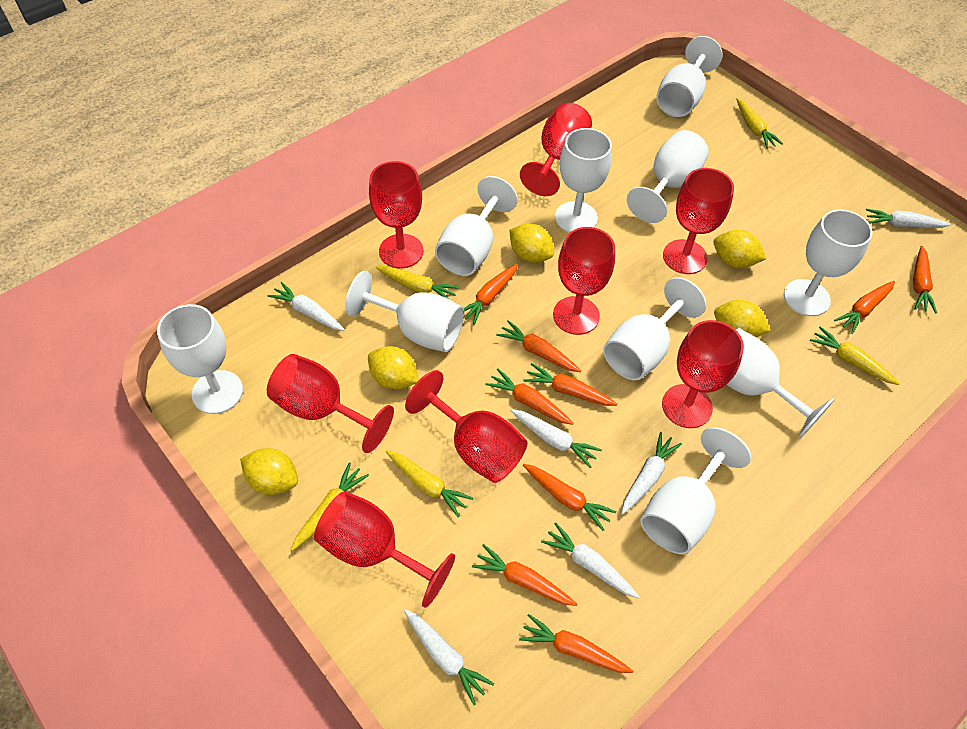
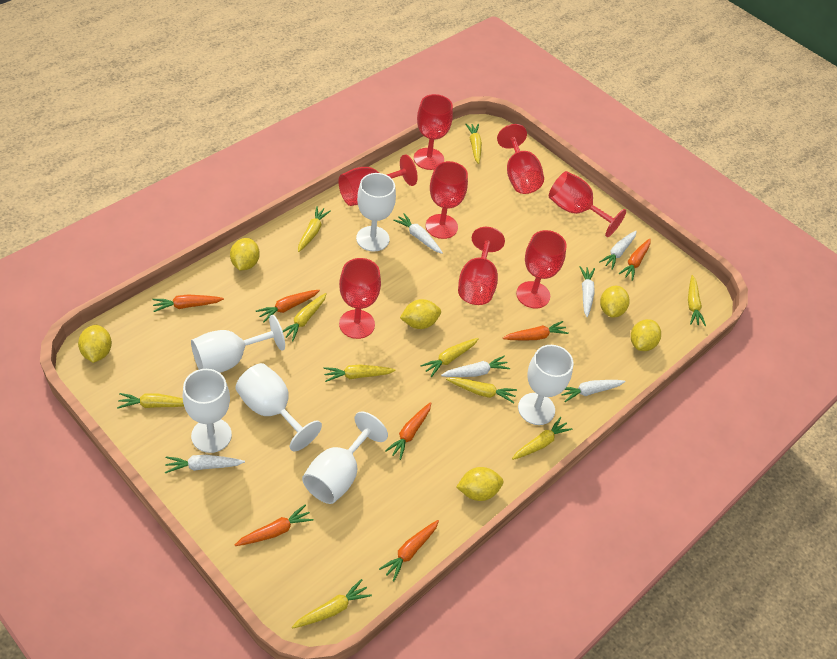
orange carrot: [464,263,518,325] [472,544,577,606] [485,368,573,425] [496,320,581,372] [519,614,633,673] [523,363,617,406] [523,464,616,531] [834,281,895,334] [913,246,937,314] = 9 -> [152,295,224,312] [235,505,314,546] [256,290,320,322] [379,520,439,582] [385,402,431,460] [503,321,569,340] [619,238,651,281] = 7
white goblet: [157,304,243,414] [345,271,464,352] [435,176,518,276] [555,128,612,233] [603,277,706,380] [627,130,709,223] [640,427,751,554] [657,36,723,117] [727,328,835,439] [784,209,872,316] = 10 -> [183,369,232,453] [191,315,285,373] [236,363,322,452] [302,411,388,504] [356,173,396,252] [518,345,574,425] = 6
yellow carrot: [291,462,369,551] [376,266,460,300] [386,450,473,517] [736,98,783,149] [810,327,900,385] = 5 -> [117,393,184,409] [283,293,327,341] [292,579,372,629] [298,206,331,252] [323,364,396,382] [420,338,479,377] [446,377,517,403] [465,124,482,164] [512,417,572,460] [688,275,706,326] = 10
yellow lemon: [240,448,298,495] [368,346,418,389] [509,224,554,263] [714,230,766,268] [714,300,771,338] = 5 -> [78,325,112,363] [230,238,260,270] [400,299,441,329] [456,467,503,501] [600,286,630,318] [631,319,661,351] = 6

